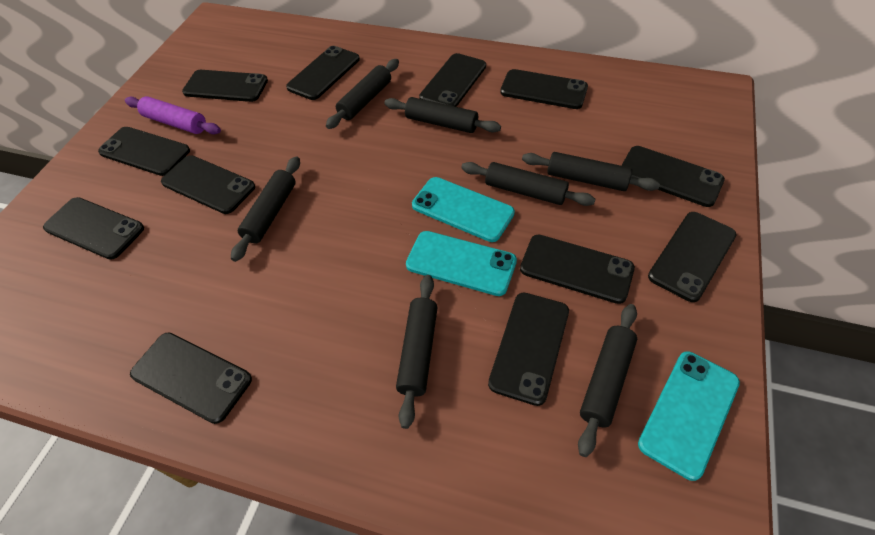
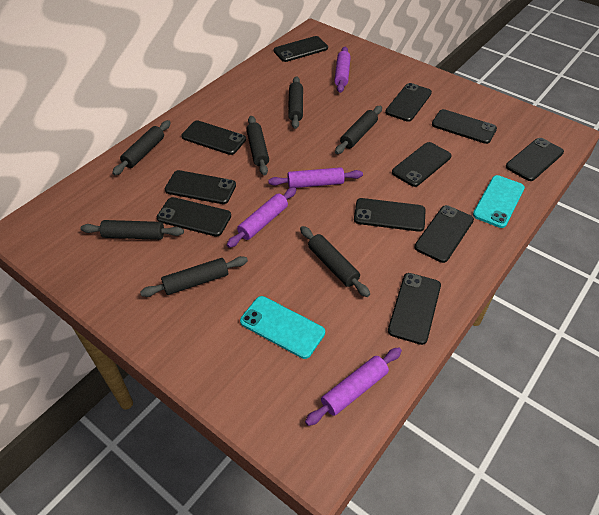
black phone: [43,197,144,260] [98,127,190,176] [130,332,252,424] [161,155,255,214] [182,70,268,102] [286,46,360,100] [419,53,486,107] [488,293,569,406] [500,69,588,109] [520,235,635,304] [621,146,725,207] [648,212,737,302] = 12 -> [157,197,231,237] [165,170,236,204] [181,121,246,155] [274,36,328,62] [354,198,426,232] [385,83,432,122] [388,273,441,345] [392,142,452,187] [415,205,474,263] [432,109,497,144] [506,138,564,181] = 11
purple rolling pin: [125,96,221,134] = 1 -> [227,187,296,248] [268,167,363,188] [305,347,402,426] [334,47,351,93] = 4
turquoise phone: [406,231,517,296] [412,177,515,242] [638,351,740,481] = 3 -> [240,296,325,359] [473,175,525,228] = 2

